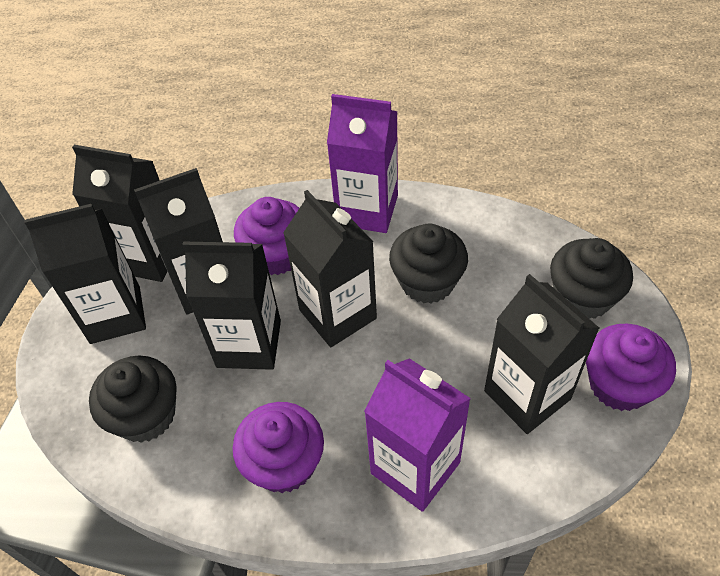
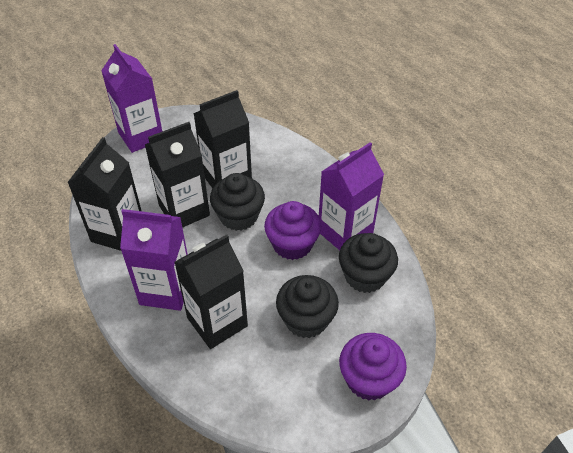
black carton: [24,204,146,344] [72,145,167,282] [134,168,223,314] [182,242,281,370] [283,190,377,347] [484,274,600,434] = 6 -> [67,137,142,251] [145,122,210,228] [174,235,248,349] [193,90,252,188] = 4
purple carton: [327,94,398,233] [364,358,471,512] = 2 -> [101,44,162,153] [120,209,188,311] [319,142,384,250] = 3
purple cupcake: [233,402,324,493] [234,197,299,275] [586,324,676,411] = 3 -> [264,201,321,260] [339,333,407,401] = 2

